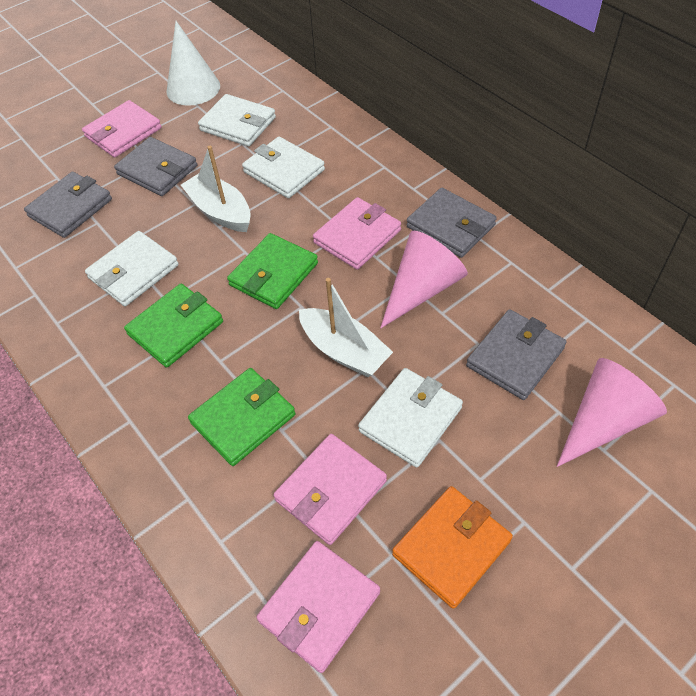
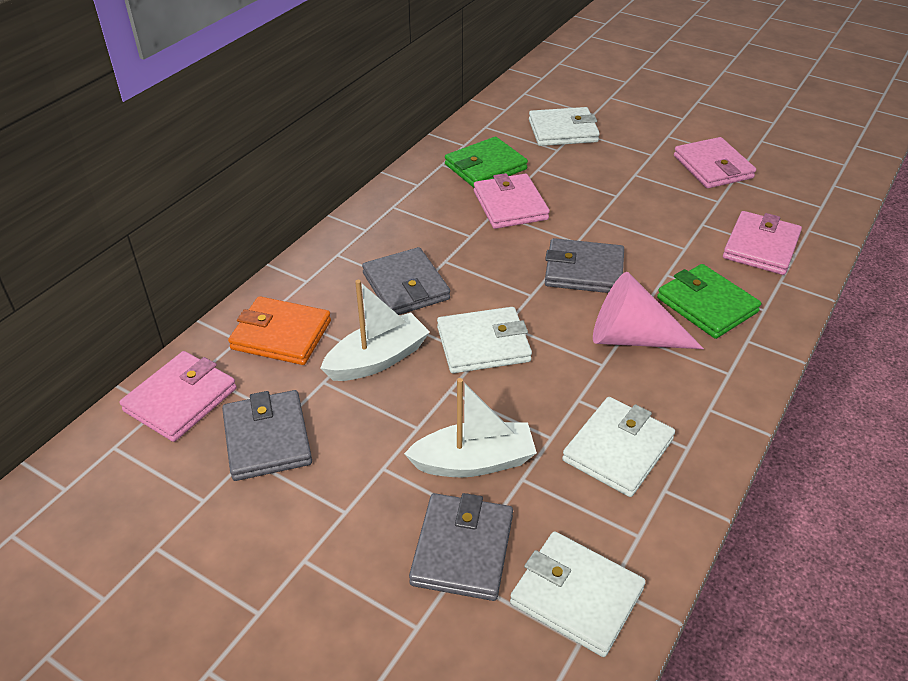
green wallet: [124,284,223,368] [188,368,296,466] [227,233,318,309] = 3 -> [445,137,528,188] [657,264,761,339] = 2
pink cone: [380,231,468,328] [557,358,667,467] = 2 -> [593,272,704,349] = 1
white cone: [166,21,220,106] = 1 -> none = 0

